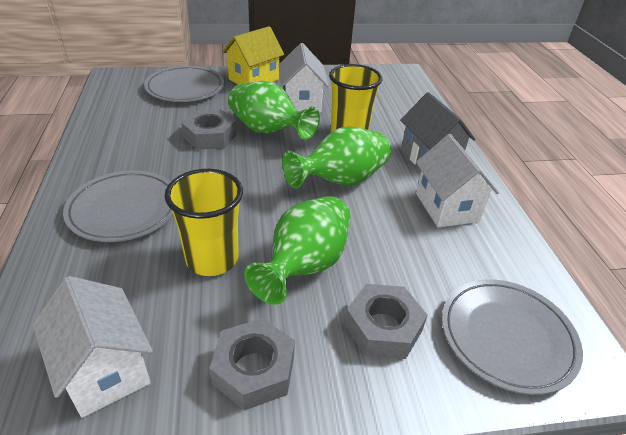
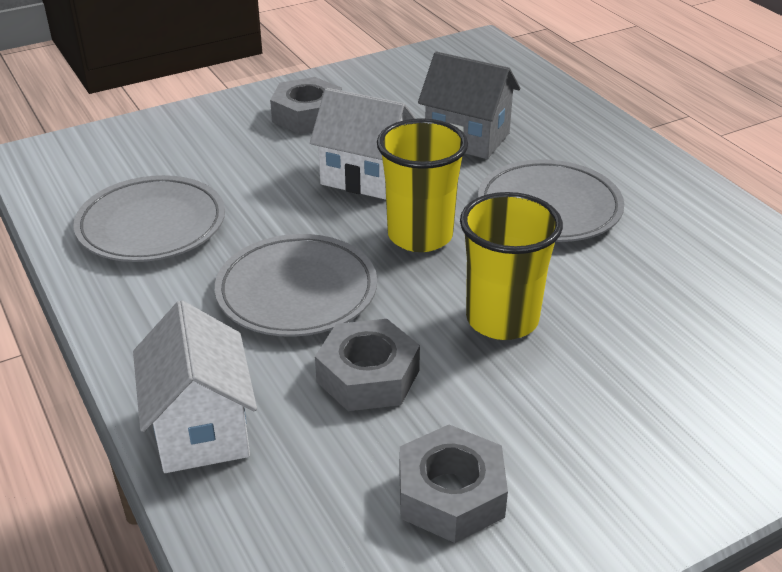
green vase: [228,81,320,140] [244,196,351,305] [282,127,391,189] = 3 -> none = 0
white house: [33,276,153,418] [279,43,329,112] [416,134,499,228] = 3 -> [133,301,257,473] [310,88,416,200] = 2
yellow house: [222,26,284,85] = 1 -> none = 0

